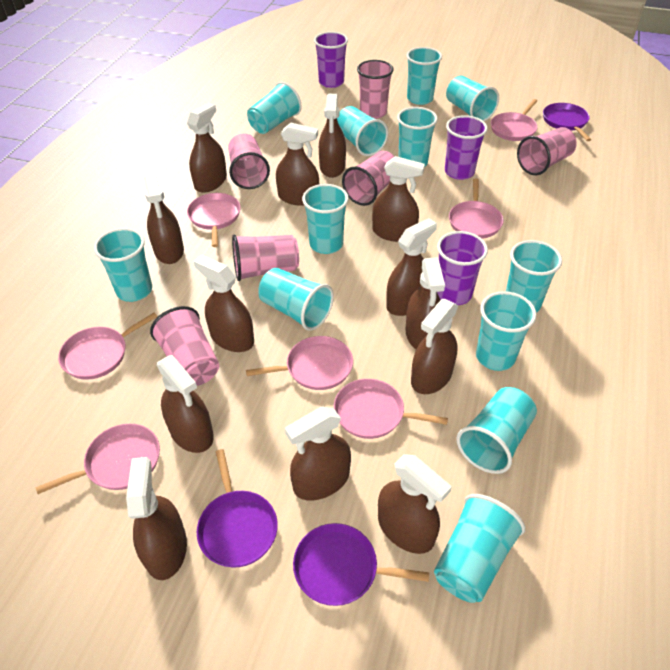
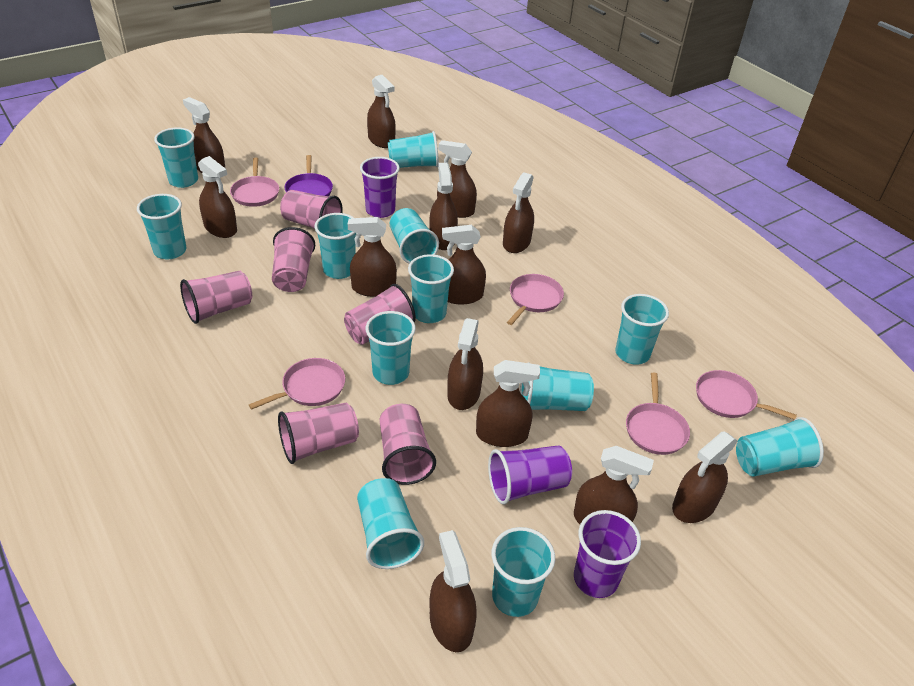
pink pan: [36,424,160,494] [58,313,158,380] [187,193,241,247] [246,336,353,390] [334,379,448,439] [449,178,504,239] [491,99,538,141] = 7 -> [230,157,279,207] [249,358,345,410] [507,274,564,325] [626,373,690,455] [696,370,797,420] = 5
purple pan: [197,449,278,568] [293,523,429,606] [543,103,591,141] = 3 -> [285,155,333,196] = 1

